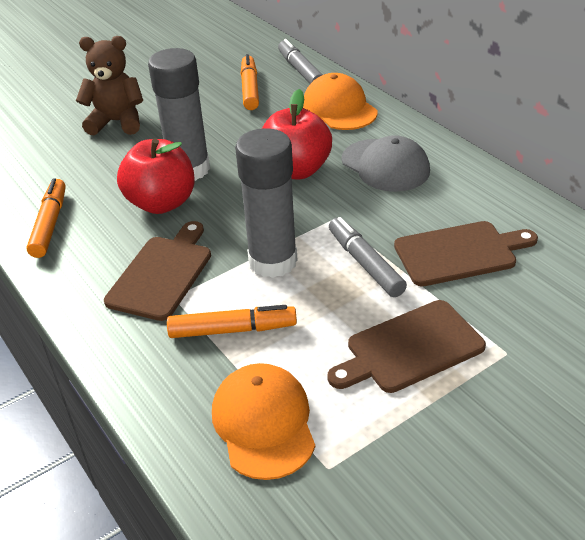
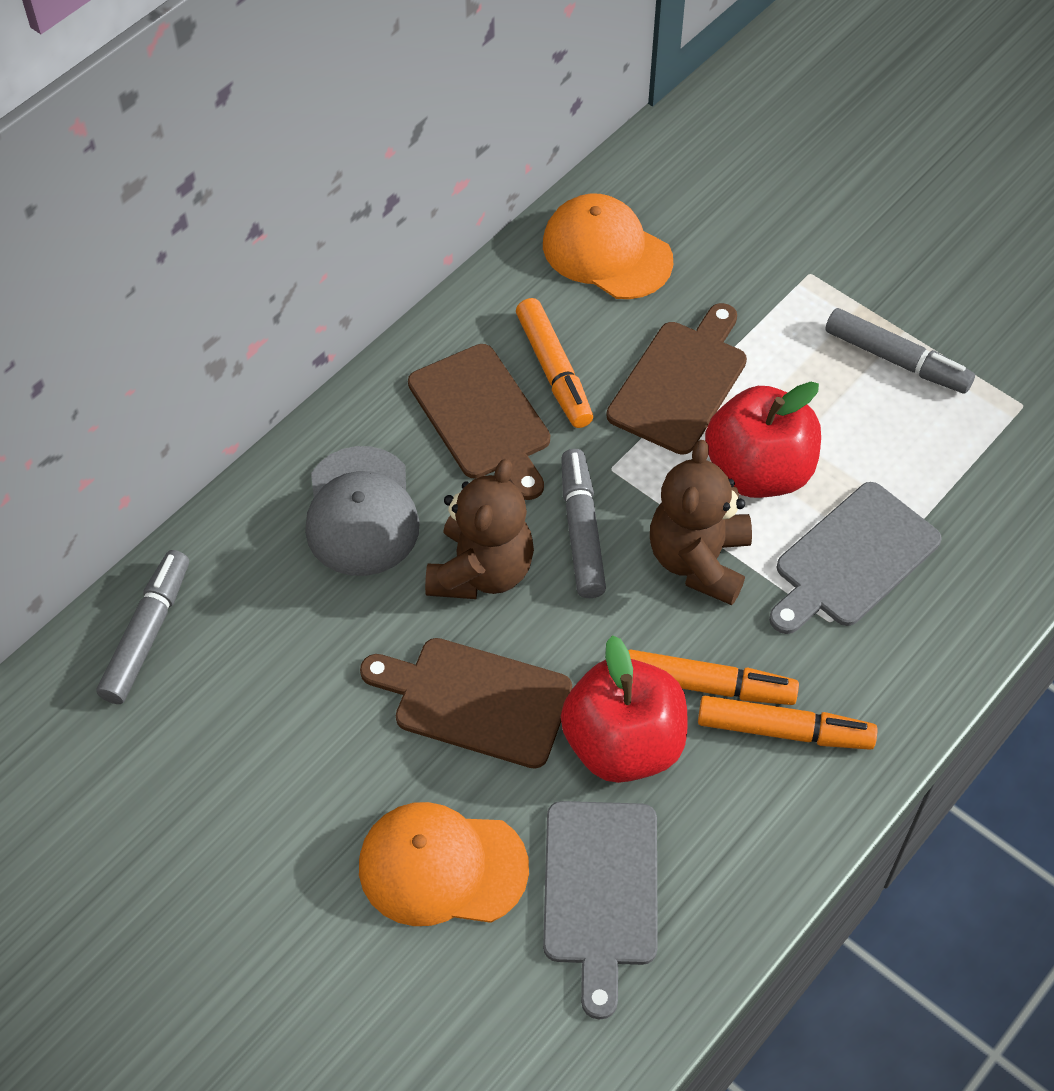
brown teddy bear: [76,36,143,135] = 1 -> [425,459,534,599] [650,440,752,605] = 2
grey cutting board: none = 0 -> [543,801,658,1019] [769,482,942,634] = 2
grey glue stick: [148,48,210,181] [235,128,298,278] = 2 -> none = 0
grey marker: [278,39,323,84] [329,217,407,297] = 2 -> [97,550,189,704] [561,449,606,598] [825,308,975,394] = 3

